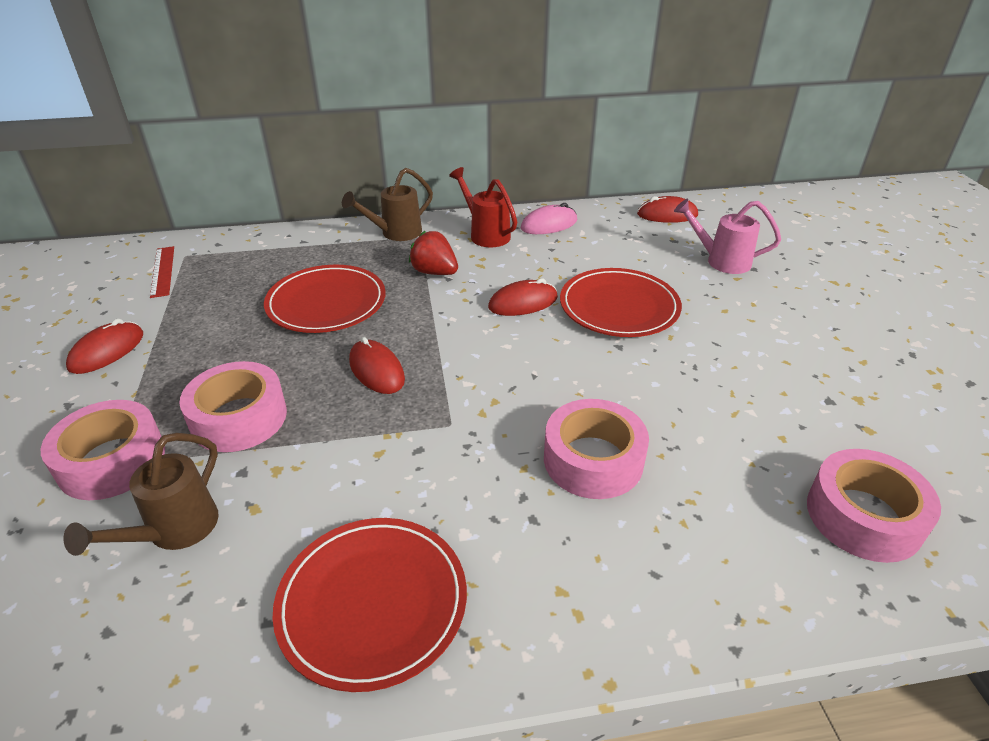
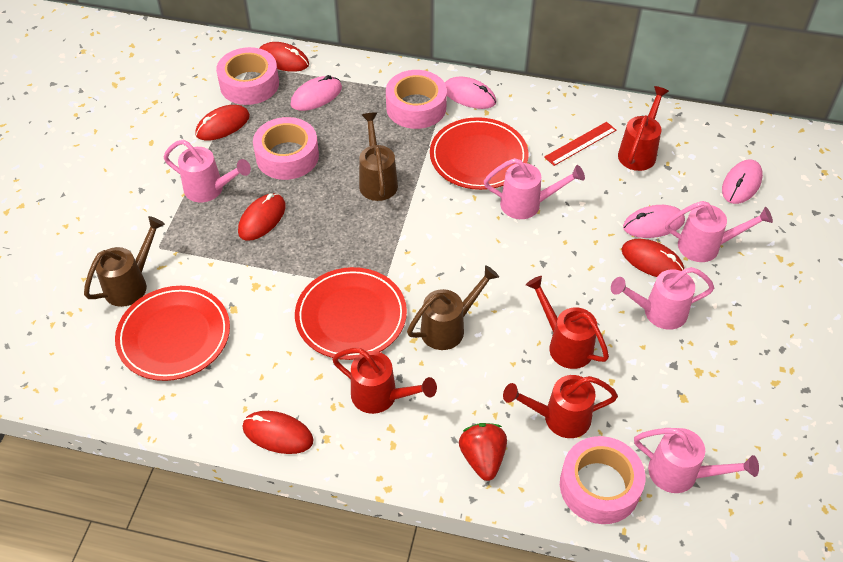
brown watering can: [63,433,218,556] [342,168,433,241] = 2 -> [84,216,165,307] [359,112,398,201] [407,265,499,350] = 3
pink mouse: [521,203,577,234] = 1 -> [291,75,342,111] [445,76,496,109] [623,205,685,238] [722,160,763,204] = 4
pink watering can: [674,199,781,274] = 1 -> [164,140,251,202] [484,158,585,219] [611,267,714,330] [634,428,759,493] [665,201,773,262] = 5
red mouse: [66,319,143,374] [349,337,405,394] [488,278,558,316] [637,196,698,223] = 4 -> [195,105,250,141] [238,193,286,241] [243,411,314,454] [259,42,309,72] [621,239,684,277] = 5
red watering can: [449,167,517,247] = 1 -> [332,348,437,414] [503,375,618,438] [526,276,609,369] [618,86,669,171] = 4

